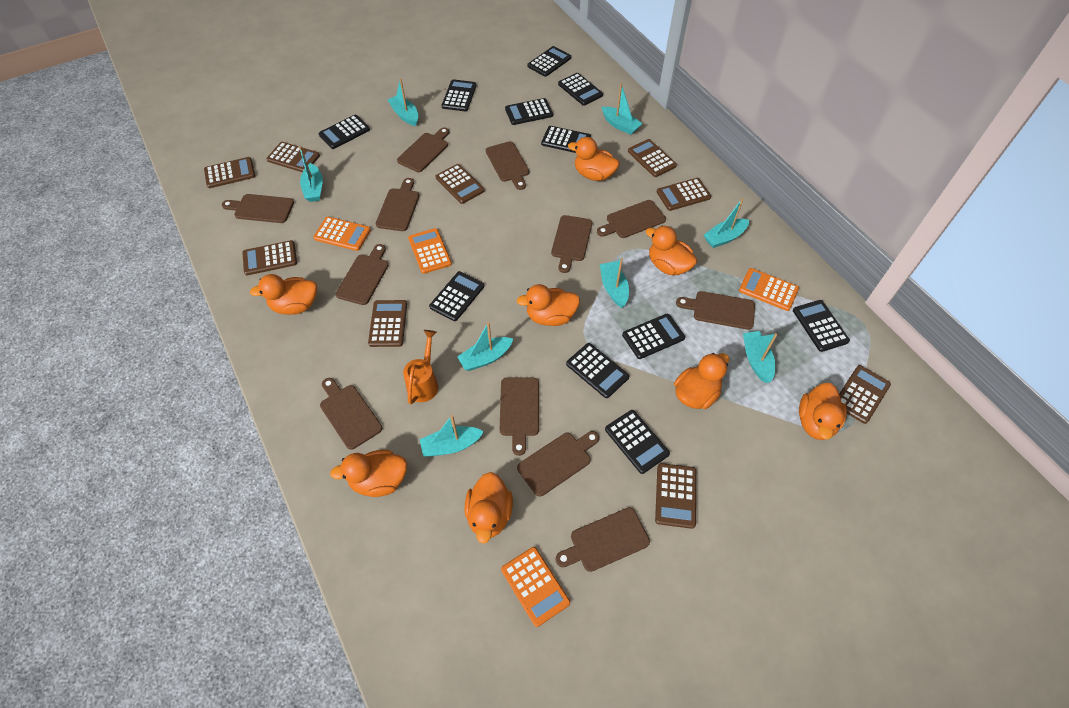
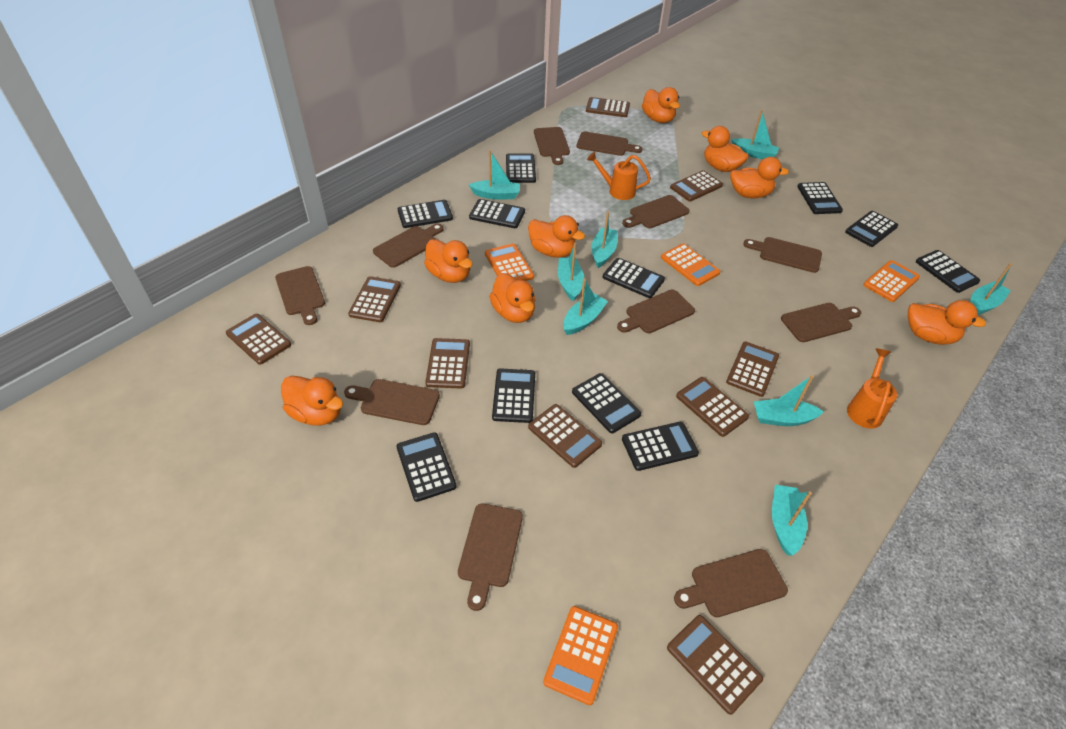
brown cutting board: [222,194,294,223] [320,378,382,450] [336,244,389,305] [376,178,420,231] [397,127,449,172] [486,141,529,190] [500,378,539,456] [517,431,599,497] [551,215,592,273] [555,508,650,572] [597,200,666,238] [676,291,755,330] = 12 -> [275,266,325,325] [344,379,440,425] [373,224,444,268] [458,504,523,611] [534,127,570,165] [577,132,642,156] [617,290,695,333] [622,195,690,228] [674,549,788,617] [743,237,822,273] [781,303,861,342] = 11
orange watering can: [403,330,438,404] = 1 -> [587,152,651,200] [847,348,897,428] = 2

